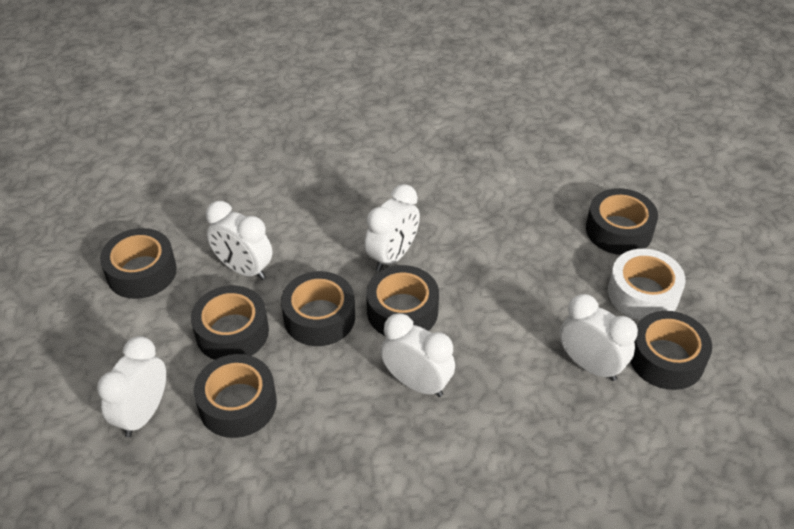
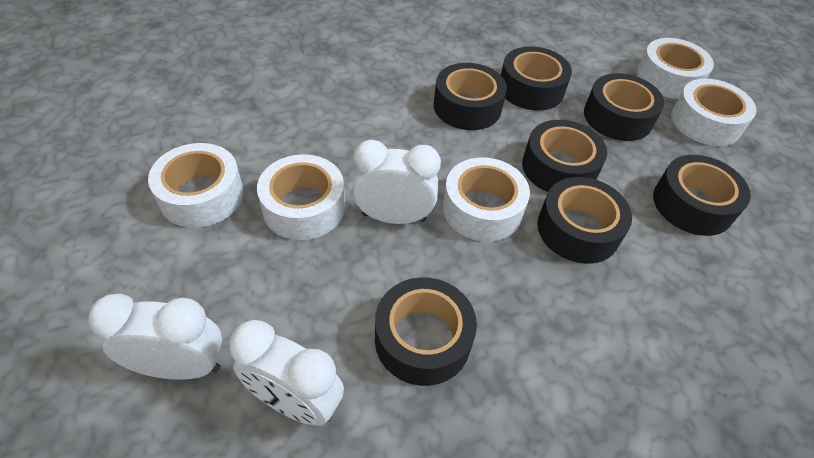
white clock: [97,336,166,438] [206,201,272,280] [365,184,420,272] [381,313,455,397] [560,294,638,381] = 5 -> [89,294,222,380] [229,320,344,426] [353,139,441,224] = 3
white tape: [608,249,686,320] = 1 -> [148,143,244,228] [257,154,345,240] [442,157,530,242] [637,38,714,99] [671,79,756,146] = 5

